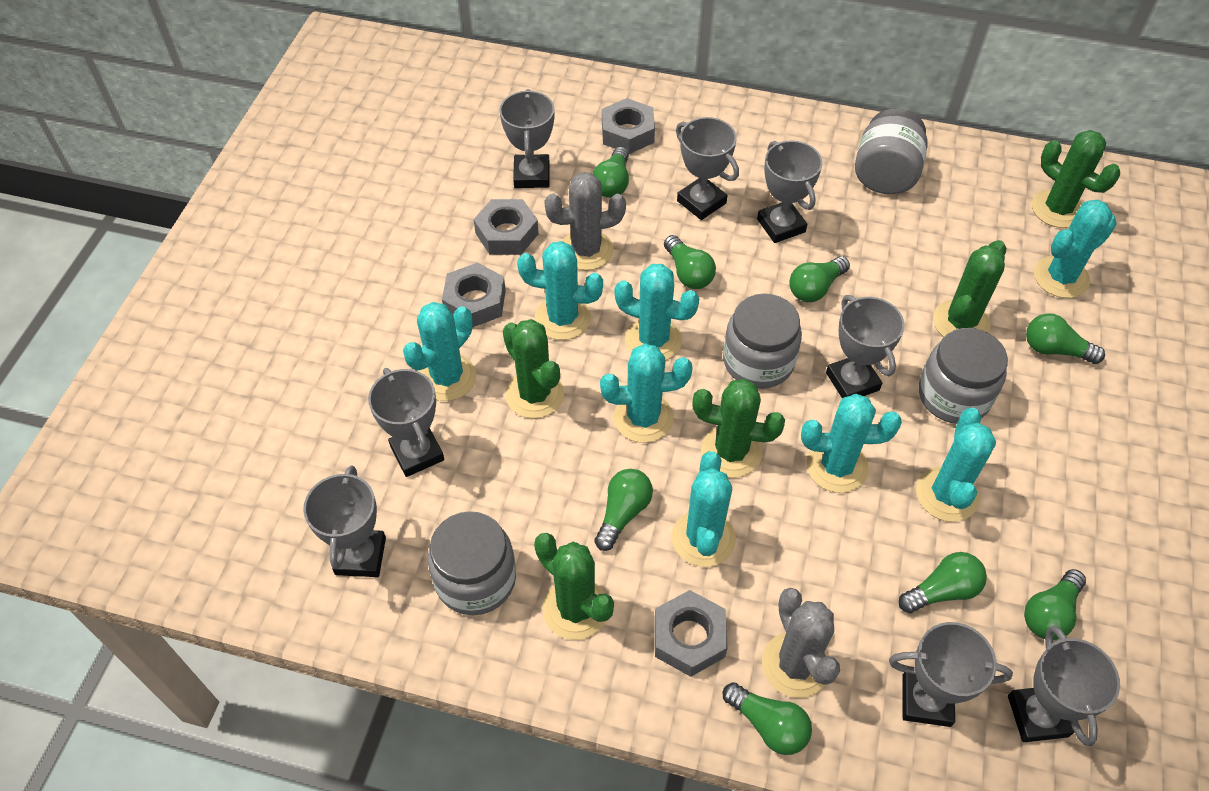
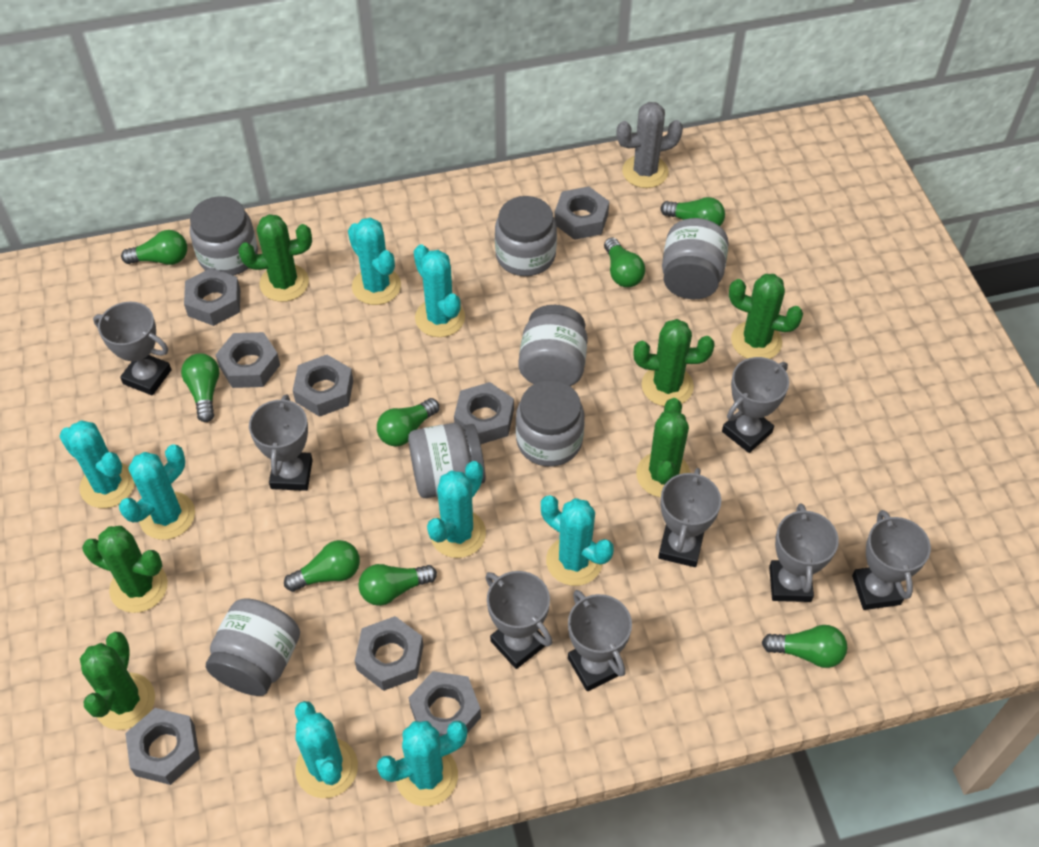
green cactus: [503,319,564,418] [534,533,614,640] [692,379,785,478] [933,240,1006,337] [1032,130,1120,228] = 5 -> [80,632,155,730] [82,526,168,613] [238,214,312,302] [634,319,714,406] [636,398,691,497] [729,274,803,359] = 6
grey cactus: [544,172,626,270] [762,588,840,698] = 2 -> [616,102,683,188] = 1
grey jar: [428,511,516,615] [723,294,802,389] [855,108,928,194] [919,328,1008,424] = 4 -> [190,196,258,276] [206,598,300,696] [408,423,486,498] [495,196,557,276] [516,380,584,467] [518,305,588,386] [662,218,729,299] = 7
grey nut: [442,263,506,327] [474,199,539,255] [602,98,655,154] [654,590,728,677] = 4 -> [125,708,200,785] [184,268,240,326] [216,332,280,388] [293,355,353,417] [355,616,424,691] [409,671,481,736] [454,382,514,444] [554,187,609,240] = 8

